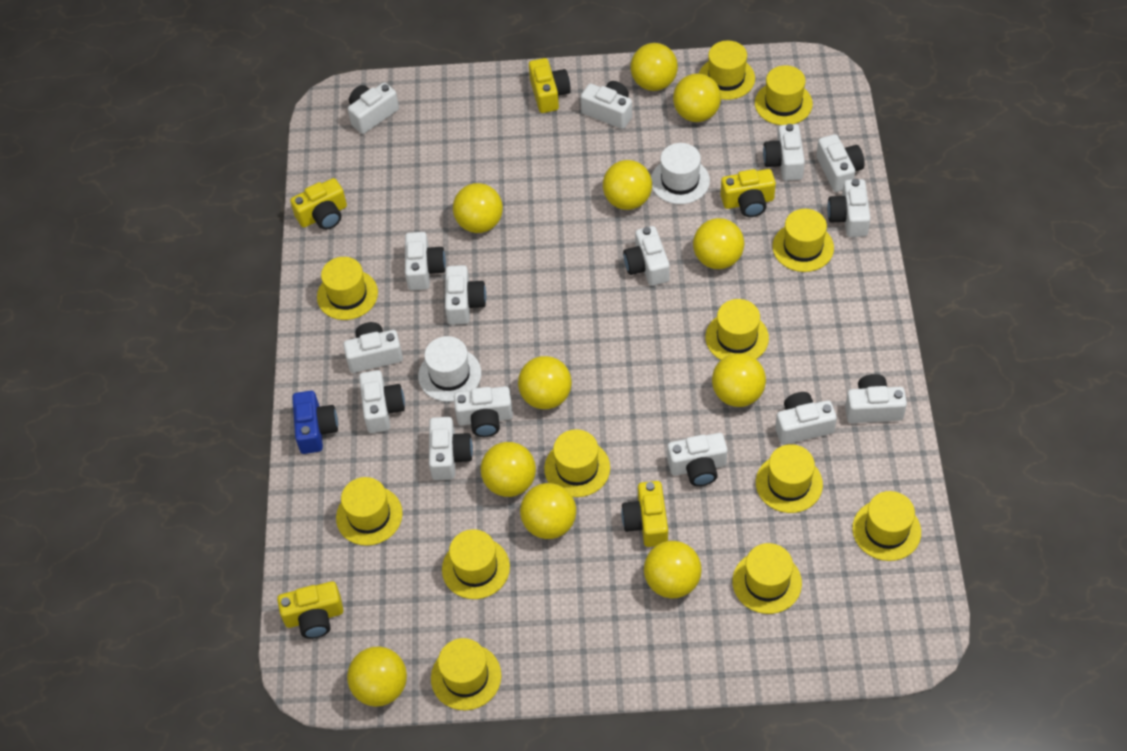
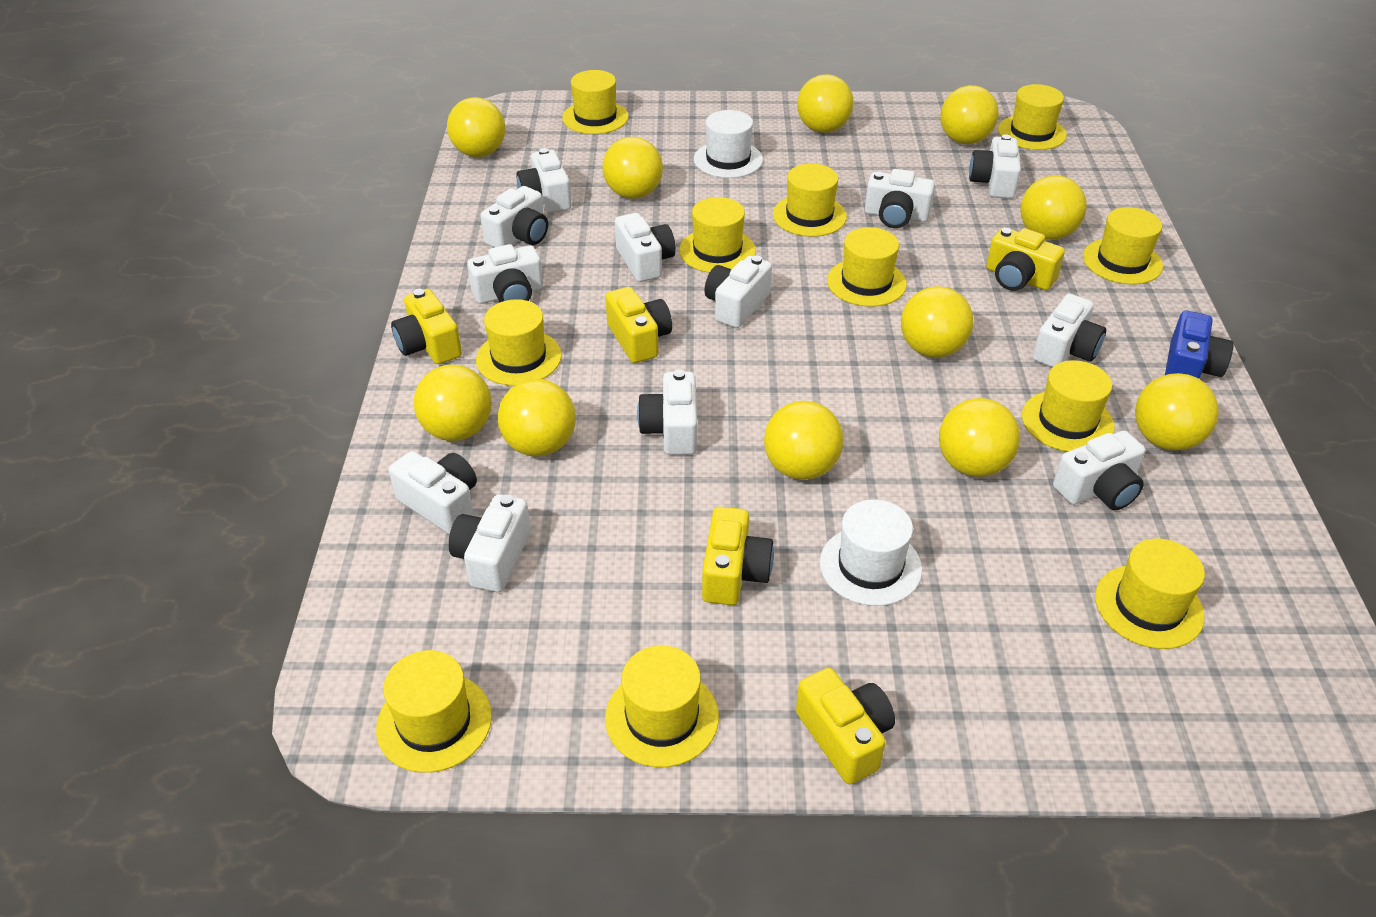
white camera: [343,322,403,373] [348,82,399,134] [359,370,405,433] [405,232,446,290] [429,417,473,480] [445,265,486,325] [454,386,513,437] [581,81,632,129] [623,226,670,286] [667,433,728,486] [763,124,805,181] [775,392,837,445] [816,134,865,192] [827,179,871,237] [845,374,907,423] = 15 -> [389,451,477,534] [449,494,531,592] [467,244,543,304] [480,186,548,247] [516,148,571,213] [615,213,676,282] [637,369,697,455] [704,255,772,328] [865,169,935,228] [969,134,1021,199] [1033,294,1106,368] [1053,430,1145,510] = 12
yellow hat: [317,257,378,320] [336,477,403,546] [431,638,501,710] [442,529,510,599] [544,429,610,497] [699,40,755,100] [705,299,769,360] [732,543,802,614] [755,65,813,125] [756,444,823,513] [772,209,834,272] [852,491,921,561] = 12 -> [376,650,492,773] [476,299,562,386] [562,70,629,134] [605,646,719,767] [679,197,756,273] [773,163,847,237] [827,227,907,307] [998,84,1067,150] [1022,360,1115,452] [1083,207,1163,284] [1095,538,1205,649] = 11

